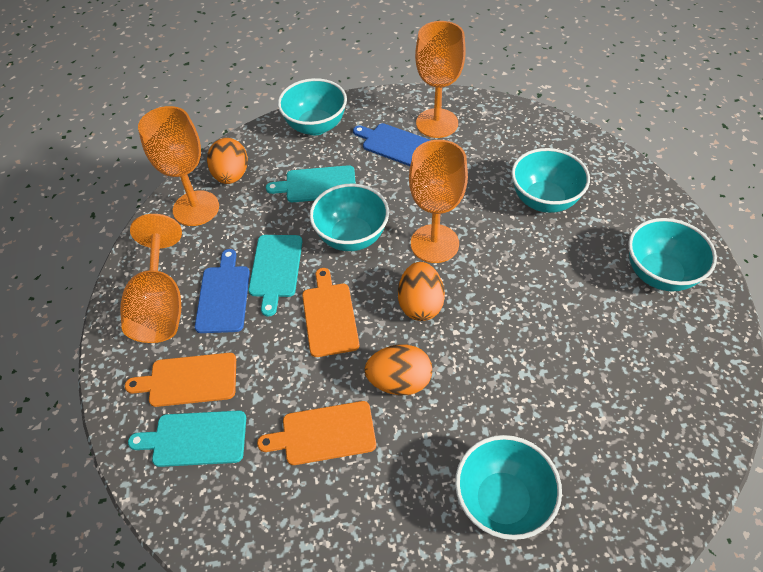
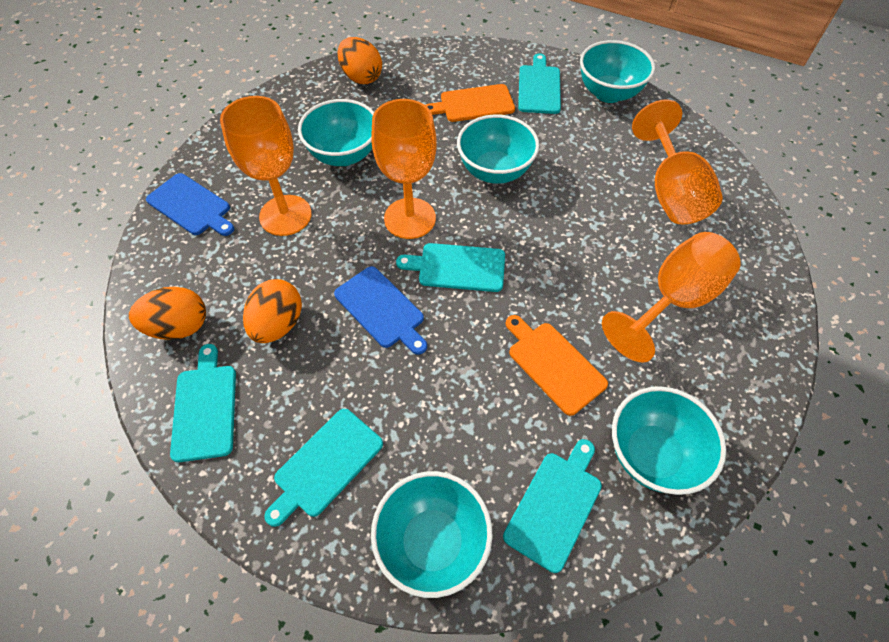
orange cutting board: [125,353,236,407] [257,401,376,465] [302,268,359,357] = 3 -> [425,84,515,122] [506,315,608,416] = 2
turquoise cutting board: [128,411,246,467] [248,235,303,317] [266,165,356,202] = 3 -> [170,344,236,462] [264,409,383,527] [396,243,505,292] [503,439,602,573] [518,53,561,114] = 5

